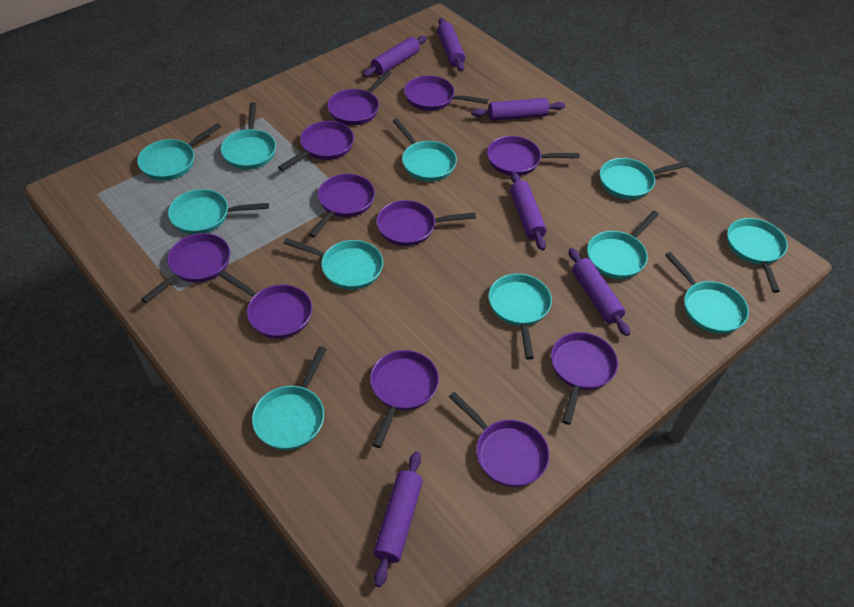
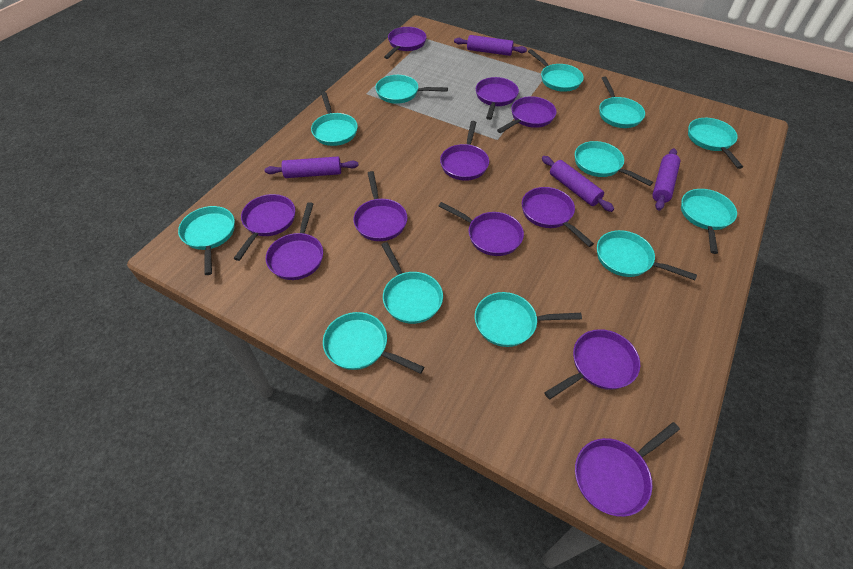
purple rolling pin: [363,35,427,77] [373,451,423,587] [437,18,465,72] [471,98,565,121] [510,172,547,251] [569,248,630,336] = 6 -> [264,157,359,178] [454,35,527,56] [542,156,614,212] [652,148,680,210] = 4
turquoise pan: [137,123,221,181] [168,189,269,235] [221,102,276,170] [252,346,327,450] [283,238,383,290] [393,119,457,182] [489,274,552,360] [587,211,659,279] [600,158,689,200] [665,252,749,334] [727,218,788,293] = 11 -> [178,206,235,275] [311,92,358,146] [323,312,424,374] [376,75,448,104] [381,242,443,324] [475,292,582,347] [528,49,584,92] [575,141,653,186] [597,230,697,280] [599,76,645,128] [681,189,737,254] [688,118,743,169] = 12

